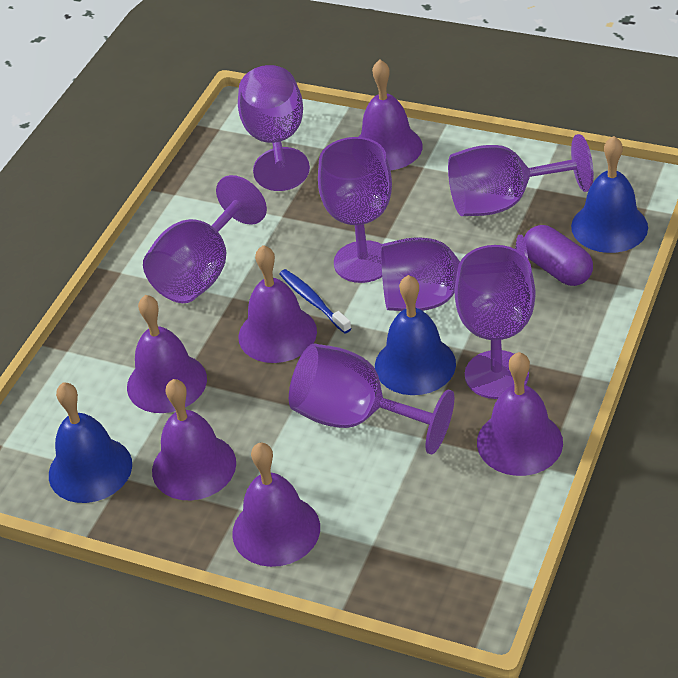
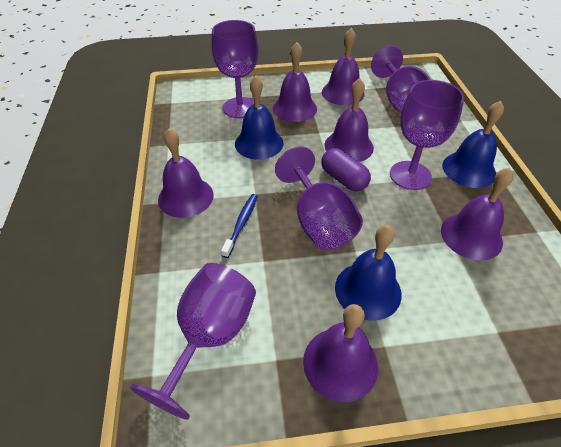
purple goblet: [143,175,267,303] [238,65,310,191] [289,343,454,454] [318,137,392,283] [381,235,528,311] [448,134,593,216] [455,245,536,399] = 7 -> [130,263,256,420] [212,20,258,118] [275,146,363,250] [371,46,431,113] [390,80,464,190] = 5

